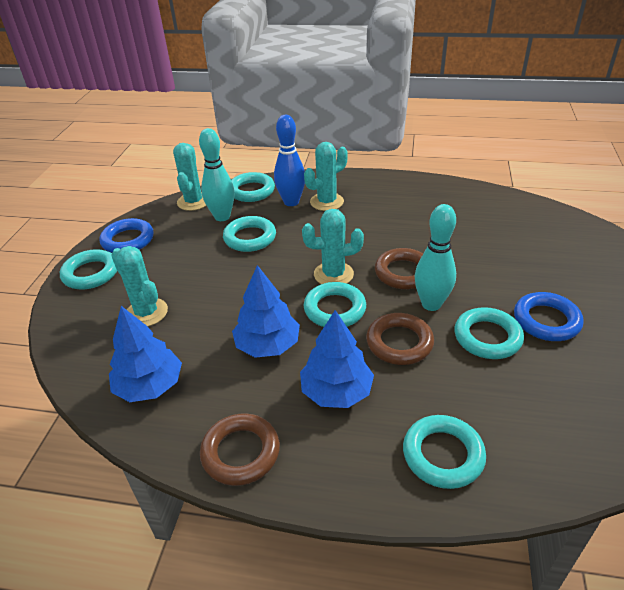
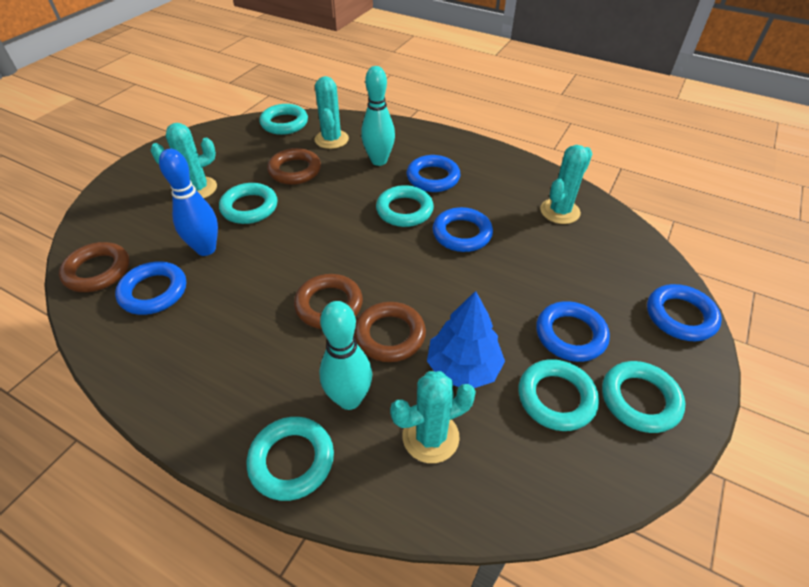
blue ring: [99,218,153,253] [514,292,584,341] = 2 -> [115,261,186,315] [407,155,461,192] [433,207,493,252] [536,301,610,362] [647,284,722,341] = 5
blue tree: [109,306,182,402] [232,265,300,358] [300,310,374,408] = 3 -> [427,291,505,388] = 1
brown ring: [200,413,280,486] [366,313,434,365] [375,248,423,289] = 3 -> [59,242,130,292] [267,148,321,185] [294,274,363,329] [354,302,426,362] = 4

